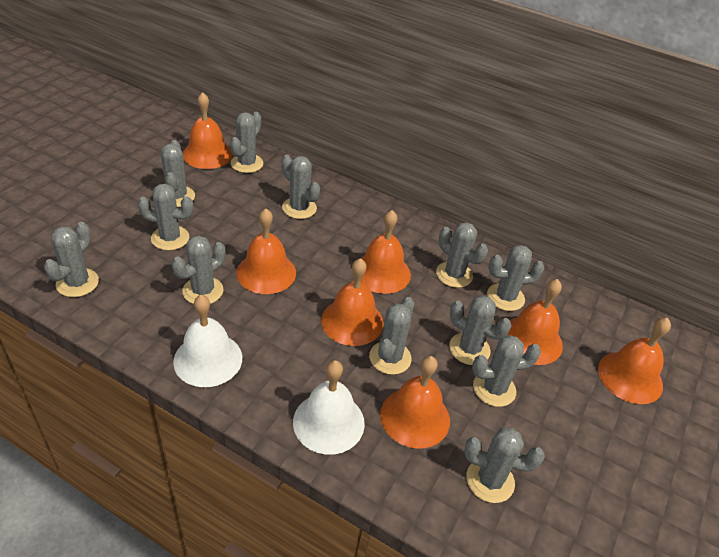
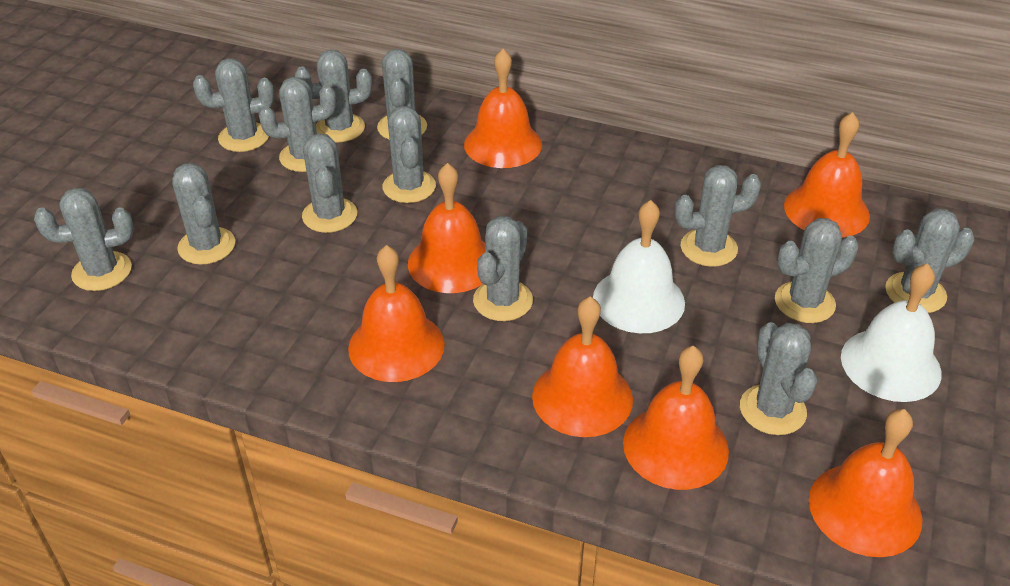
grey cactus: [44,222,99,297] [138,184,193,251] [161,140,195,207] [172,235,226,304] [230,112,263,173] [281,155,320,219] [369,297,414,375] [436,222,488,288] [449,295,511,365] [464,428,545,503] [472,335,541,407] [487,245,544,311] = 12 -> [34,188,133,291] [172,163,235,265] [193,58,274,152] [259,77,336,172] [295,50,372,142] [302,133,357,233] [377,49,427,140] [383,106,436,203] [473,216,533,321] [675,165,761,267] [740,322,817,435] [775,218,858,323] [885,209,974,313] = 13

